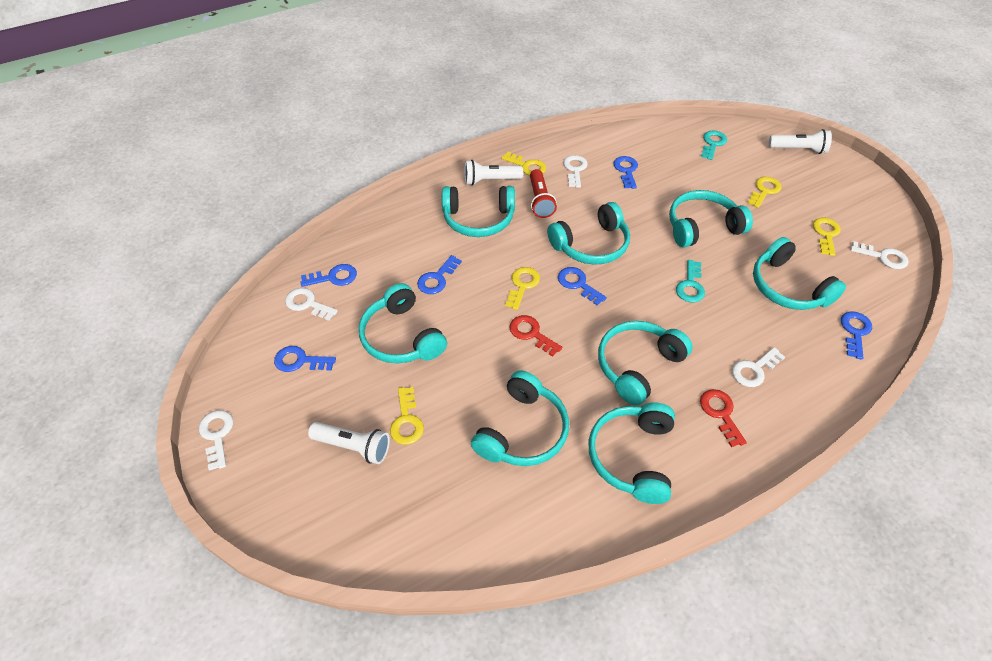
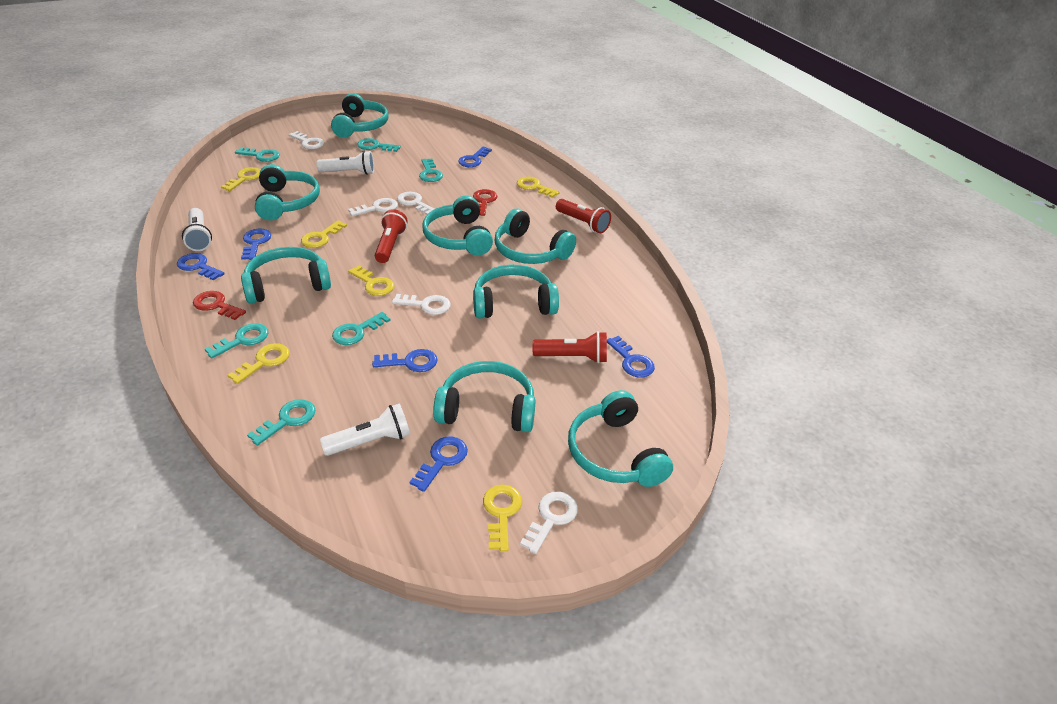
red flashlight: [530,169,557,218] = 1 -> [375,209,408,263] [532,331,607,363] [556,199,611,233] = 3
turquoise key: [676,260,705,302] [701,131,727,160] = 2 -> [205,323,268,359] [235,147,280,162] [247,399,315,446] [332,312,391,345] [357,138,401,152] [419,159,443,182] = 6
yellow key: [390,387,424,445] [502,152,546,176] [505,267,540,310] [747,177,782,208] [813,218,841,256] = 5 -> [221,167,261,191] [228,343,290,384] [301,220,347,248] [348,265,394,296] [483,485,522,551] [517,177,559,198] = 6

